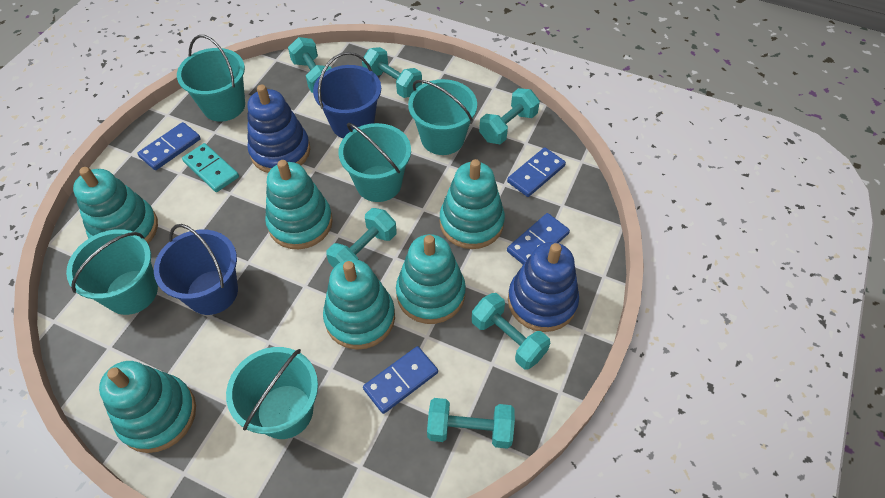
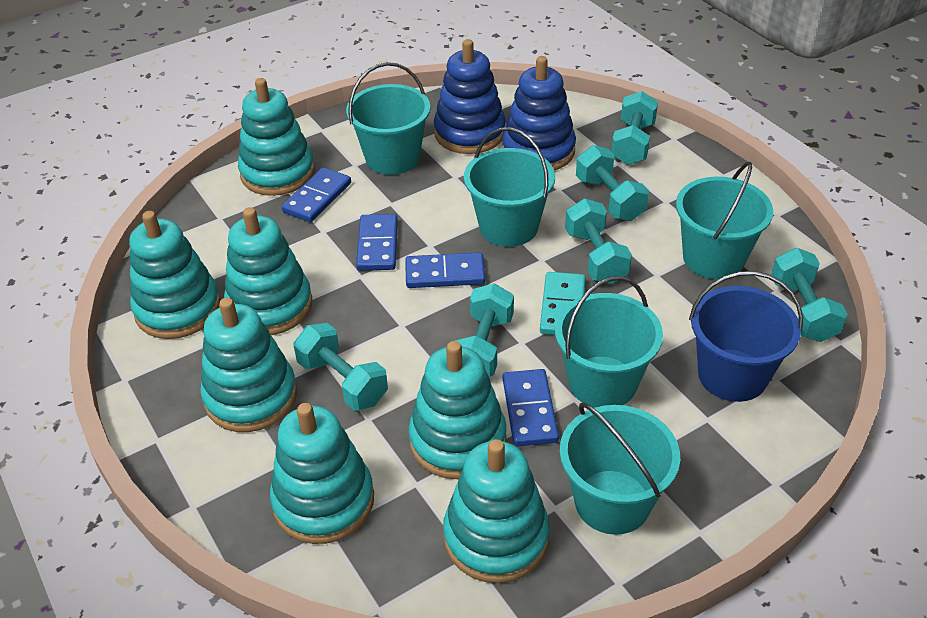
blue bucket: [154,224,238,315] [313,52,381,138] = 2 -> [689,271,803,402] = 1
turquoise stacking toy: [73,167,158,243] [99,361,196,453] [265,160,333,249] [323,259,395,350] [396,234,466,324] [440,159,505,249] = 6 -> [129,211,221,339] [200,298,297,432] [224,207,312,335] [238,78,315,196] [270,403,374,544] [408,341,507,479] [443,439,549,583] = 7

